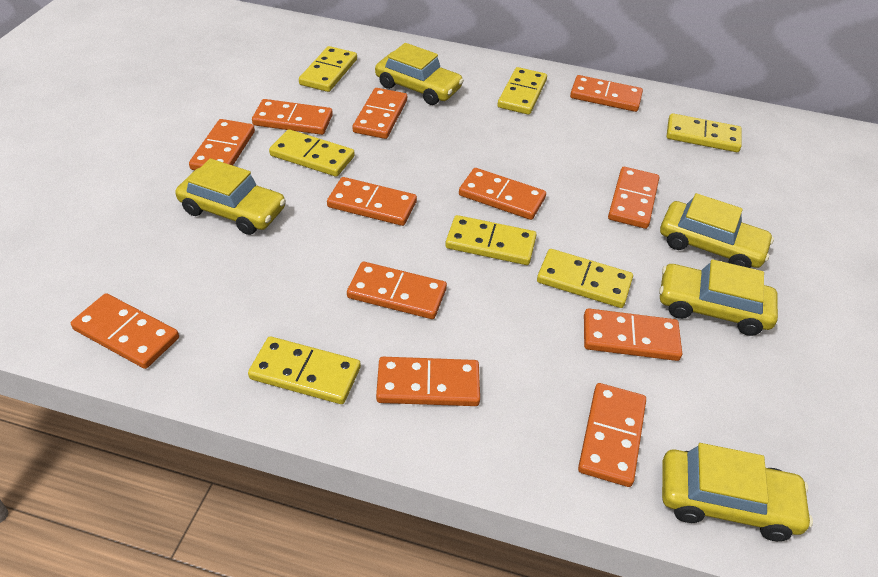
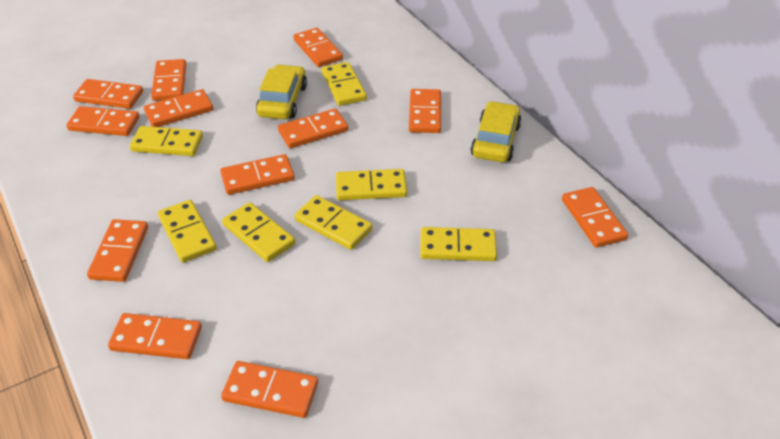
yellow car: [175,158,286,235] [375,43,464,105] [659,259,778,336] [660,193,774,268] [662,443,813,541] = 5 -> [256,64,307,119] [471,101,522,162] = 2

